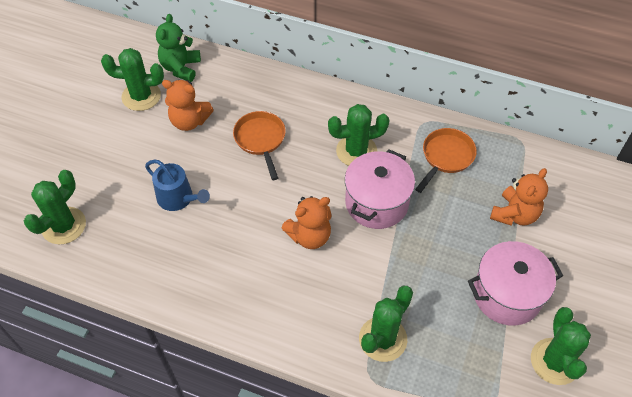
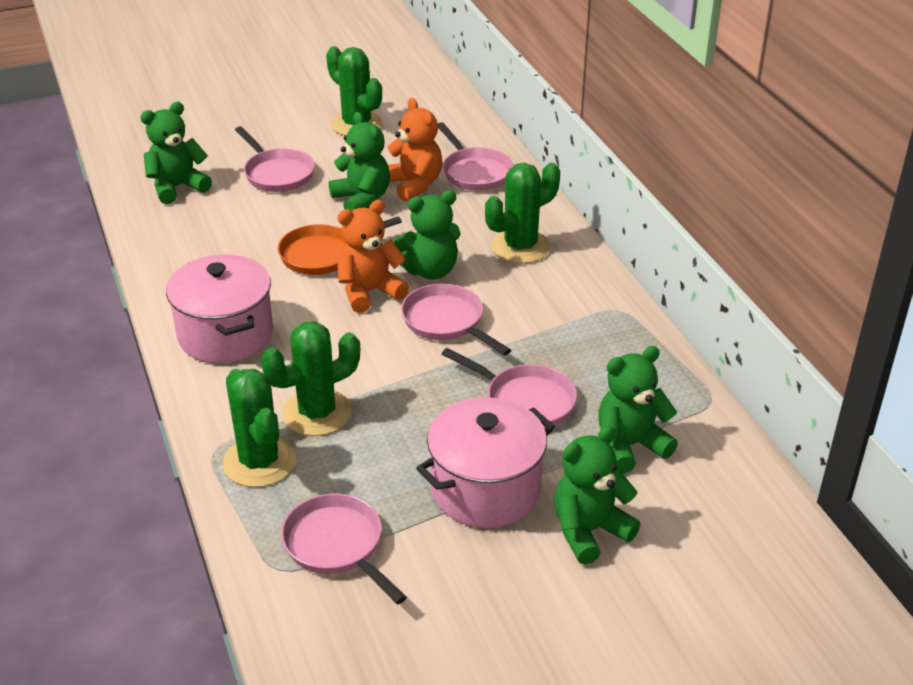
blue watering can: [145,160,210,211] = 1 -> none = 0
green cactus: [24,170,86,244] [101,48,164,111] [328,104,390,166] [359,286,413,362] [531,307,591,385] = 5 -> [223,369,296,487] [261,321,360,436] [326,46,383,136] [485,163,560,264] = 4
green teddy bear: [156,14,201,82] = 1 -> [140,102,212,204] [329,112,390,211] [393,190,460,279] [554,426,641,564] [598,346,678,473] = 5
orange pan: [233,111,285,180] [415,128,477,193] = 2 -> [278,216,402,275] = 1
orange teddy bear: [162,80,214,131] [282,196,332,249] [490,168,548,226] = 3 -> [337,200,409,313] [388,98,442,201] = 2
pink pan: none = 0 -> [235,126,315,192] [281,493,407,604] [401,284,511,356] [438,122,513,191] [442,348,577,429] = 5

